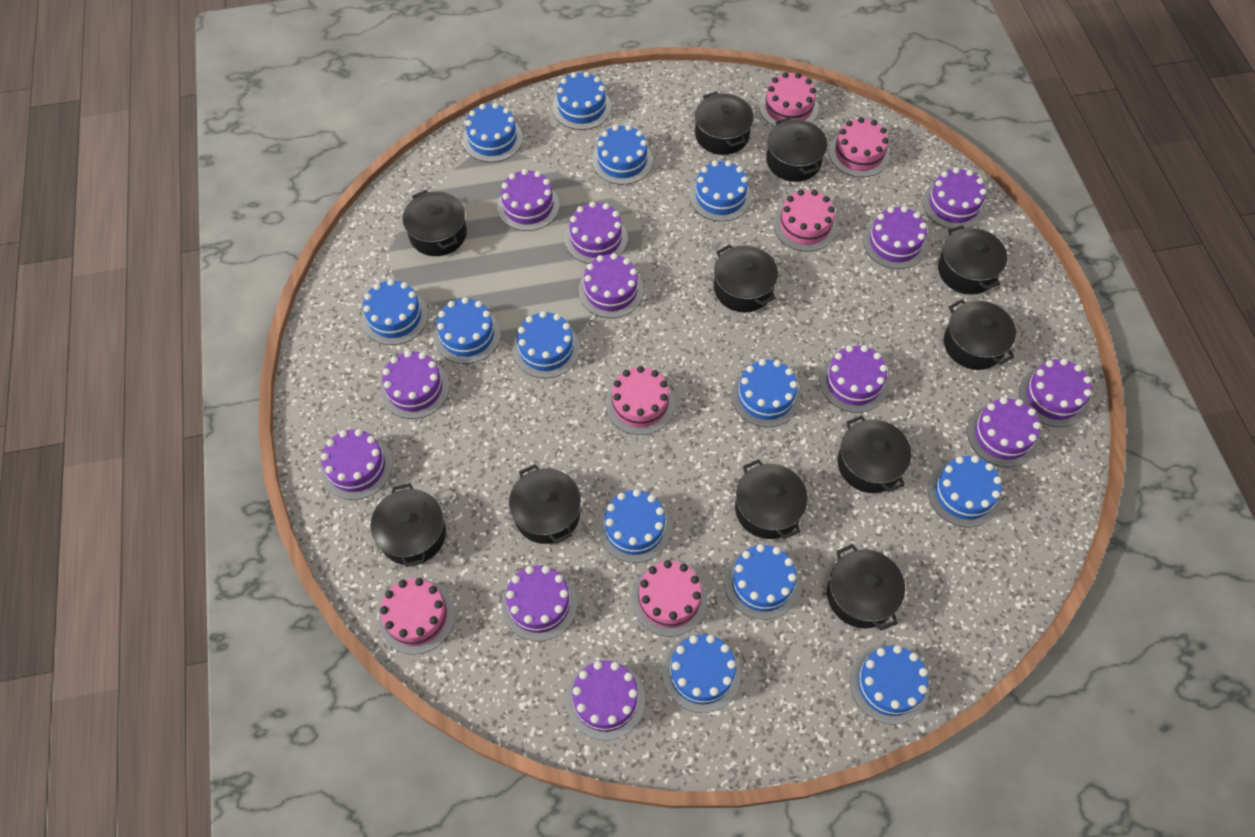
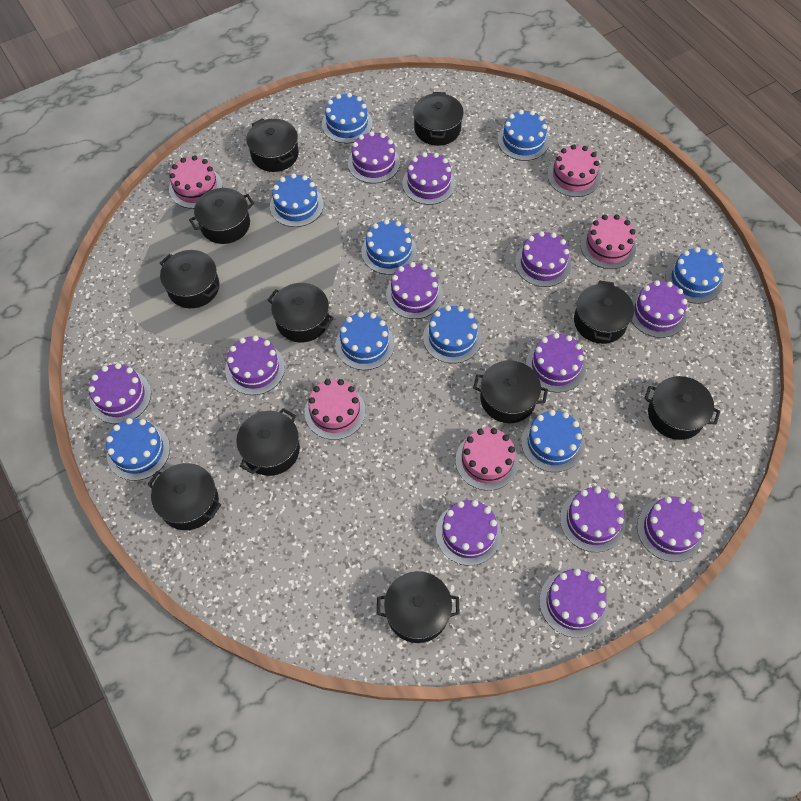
blue cake: [362,279,428,345] [434,297,501,364] [463,103,523,162] [513,311,580,378] [553,72,611,130] [592,125,653,185] [598,489,671,563] [663,634,741,713] [690,160,752,222] [725,544,800,620] [732,359,801,427] [850,645,929,725] [928,456,1002,528] = 13 -> [106,418,170,481] [270,173,324,227] [322,93,373,144] [336,312,394,370] [361,219,417,275] [423,305,481,363] [498,110,549,161] [521,410,584,472] [665,247,724,304] = 9
pink cake: [379,578,455,655] [606,366,675,435] [632,560,707,637] [759,72,818,127] [774,190,837,252] [829,117,890,177] = 6 -> [169,155,223,209] [305,379,366,440] [456,428,519,491] [547,144,601,197] [580,214,636,269] = 5

